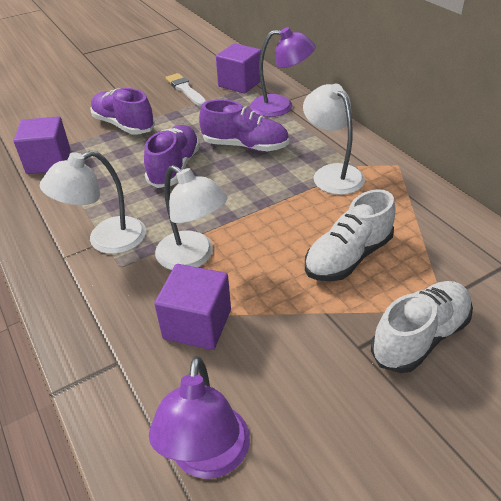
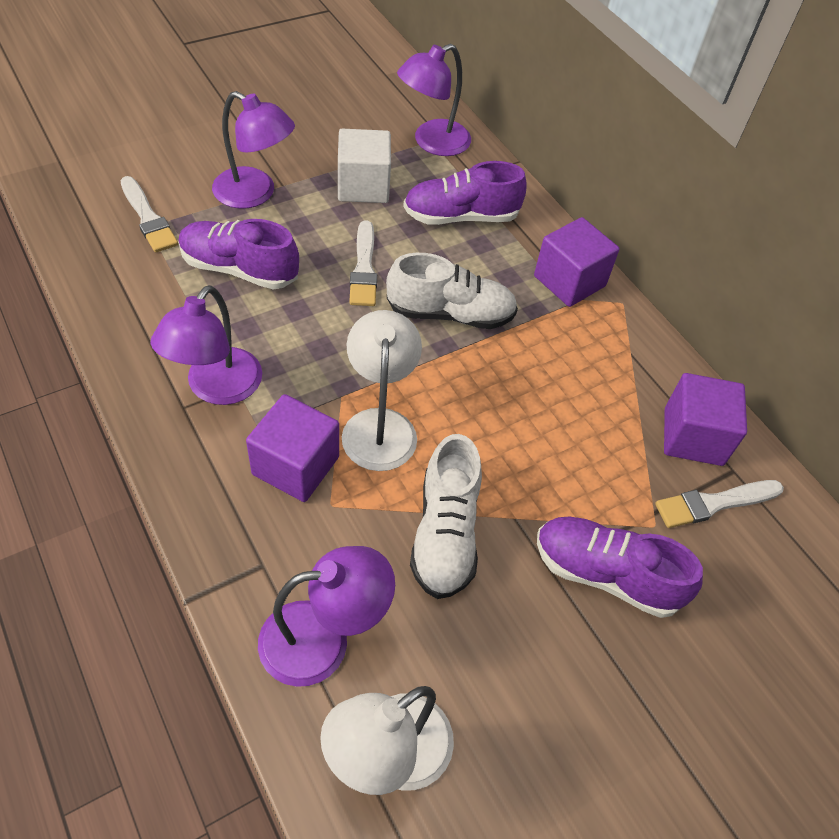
purple lamp: [149,356,250,479] [250,27,316,117] = 2 -> [150,285,262,405] [212,91,295,209] [258,546,395,687] [397,44,471,156] = 4
white brush: [166,73,207,107] = 1 -> [120,176,178,252] [349,220,377,306] [655,480,784,528] = 3
white cube: none = 0 -> [338,129,391,203] = 1
white lamp: [40,150,146,254] [155,165,228,270] [303,84,365,195] = 3 -> [320,686,454,795] [342,310,422,471] = 2

